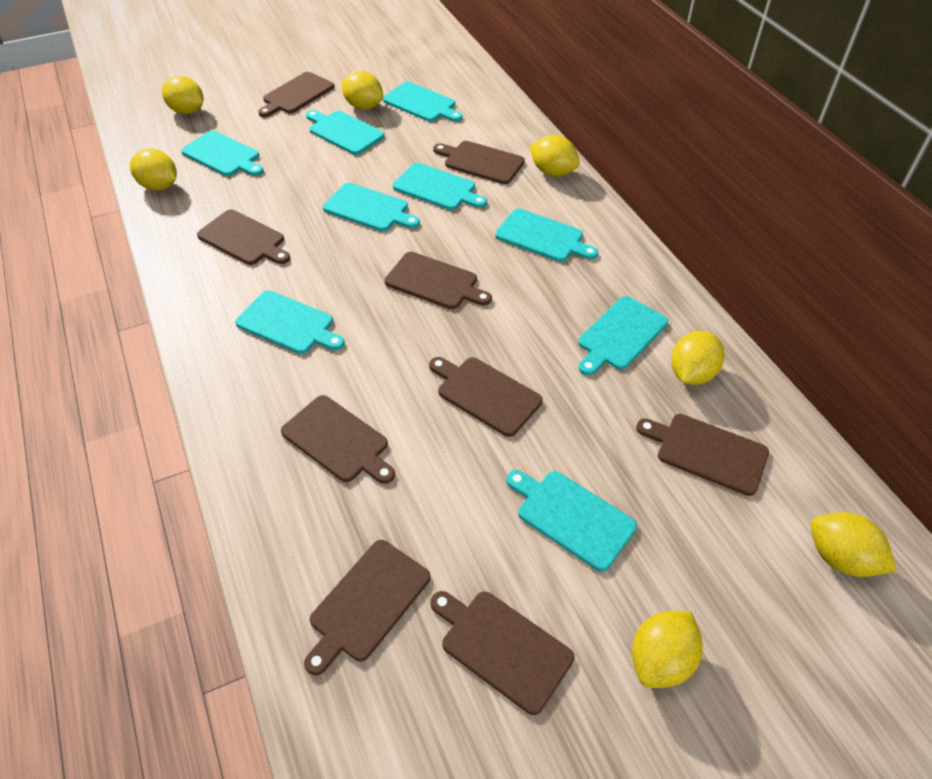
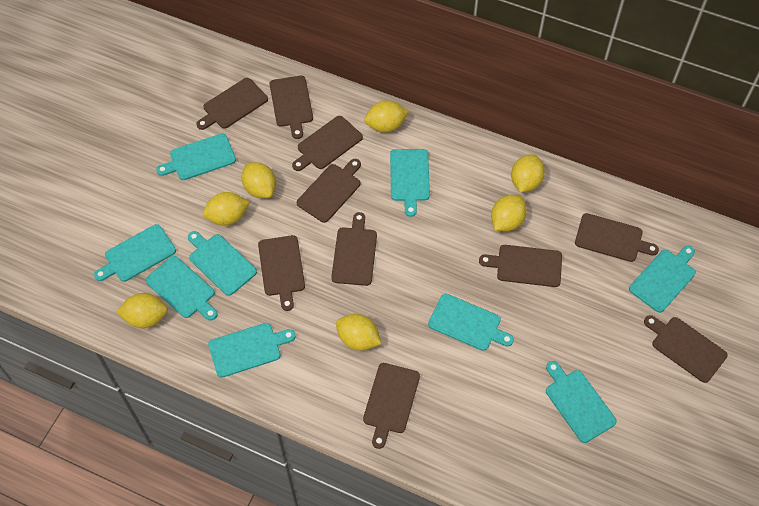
brown cutting board: [197,210,290,265] [258,72,334,117] [281,395,395,484] [304,540,430,675] [385,252,492,309] [429,357,543,437] [430,591,574,715] [433,141,525,184] [636,414,769,496] = 9 -> [196,78,268,130] [258,235,305,311] [270,76,313,139] [292,116,363,171] [297,159,361,223] [331,212,377,286] [363,363,420,449] [479,245,562,287] [575,213,659,262] [644,315,728,383] = 10

